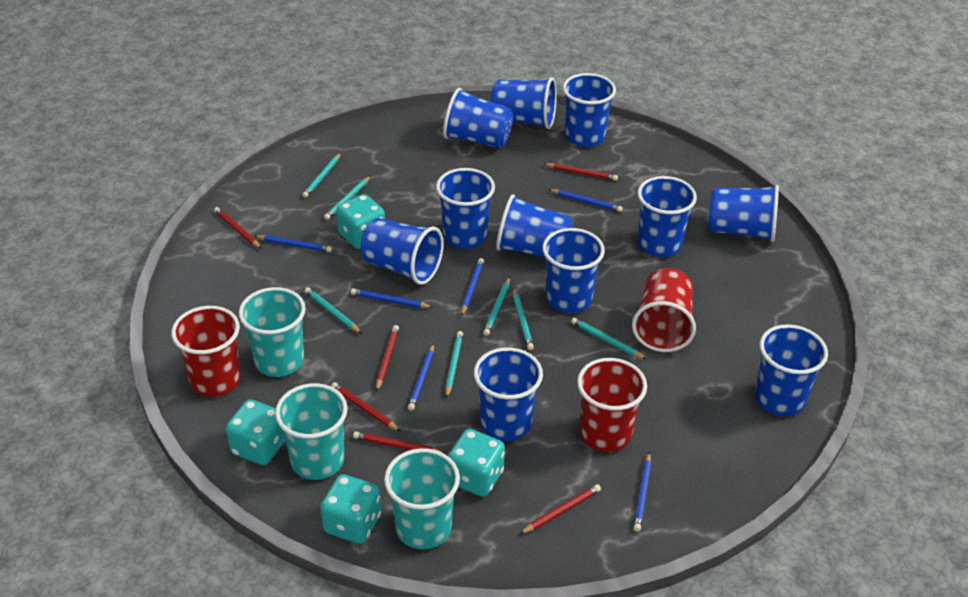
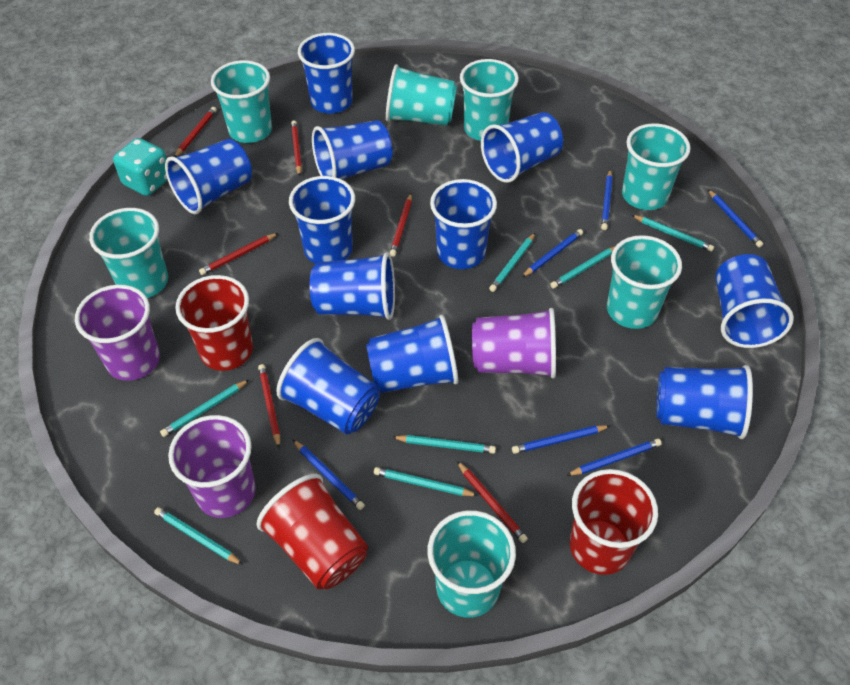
purple cup: none = 0 -> [75,285,160,381] [168,415,256,518] [472,308,556,379] = 3
turquoise cup: [239,287,306,377] [275,383,348,480] [384,448,460,549] = 3 -> [89,208,168,298] [211,60,272,143] [386,64,457,126] [428,510,516,618] [460,59,519,141] [607,235,682,329] [622,123,690,210] = 7
turquoise dice: [226,399,285,465] [320,474,381,544] [336,194,385,249] [448,429,505,497] = 4 -> [113,138,168,196] = 1

